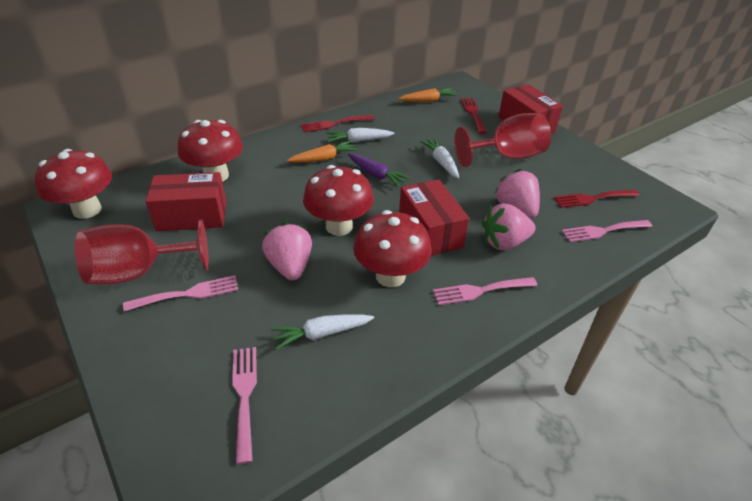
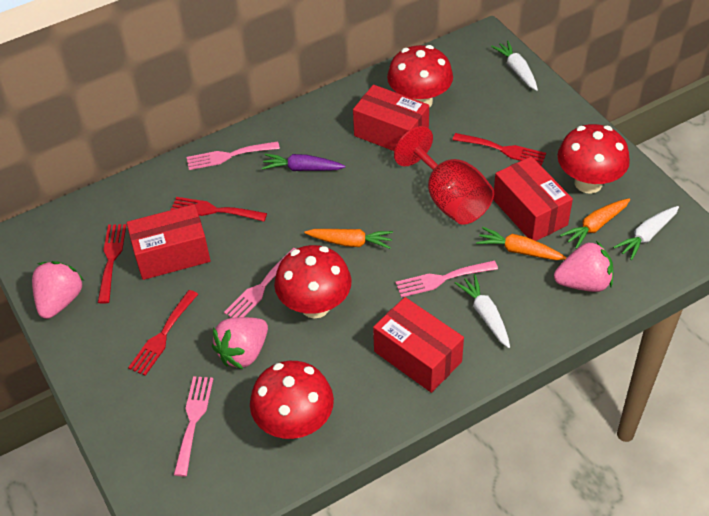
orange carrot: [287,141,358,163] [398,88,458,102] = 2 -> [304,229,393,249] [476,227,567,260] [560,198,630,249] = 3
red box: [145,172,226,231] [399,179,469,256] [498,84,563,134] = 3 -> [127,204,211,280] [353,85,429,151] [373,297,464,393] [493,156,573,241] = 4
red fork: [301,115,374,132] [461,98,487,134] [554,190,639,208] = 3 -> [98,224,126,304] [128,290,198,376] [171,197,267,221] [453,133,546,166] = 4
red goblet: [75,220,209,285] [454,113,551,167] = 2 -> [394,126,494,225] = 1

